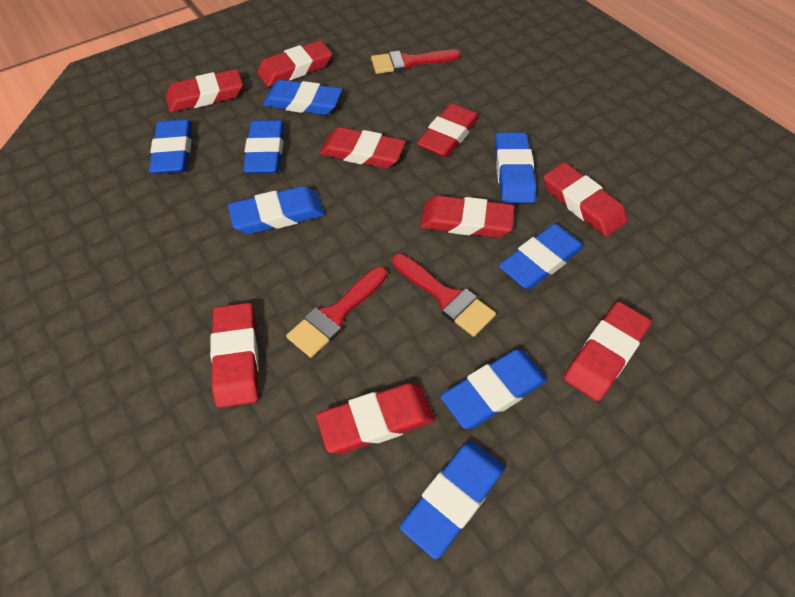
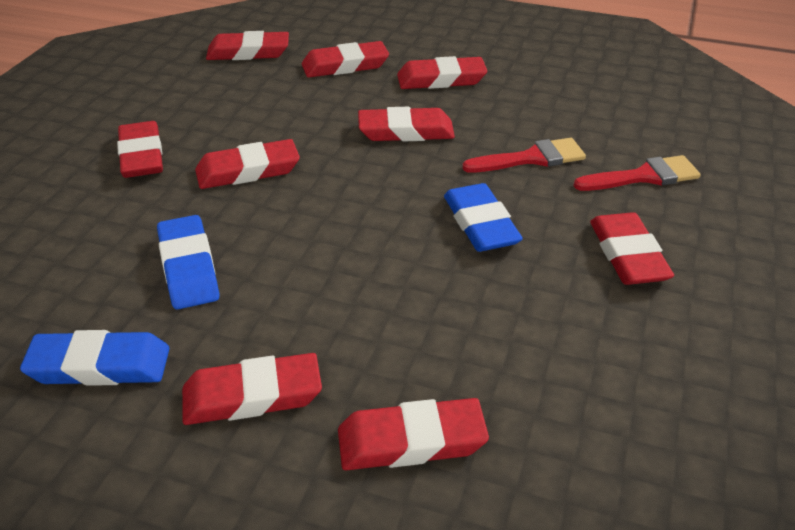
blue eraser: [149,119,192,174] [228,186,324,234] [243,120,284,174] [263,80,342,115] [400,441,505,559] [441,349,548,429] [495,132,536,203] [499,224,584,290] = 8 -> [20,330,170,386] [157,215,219,309] [444,183,523,252] = 3
red brush: [286,267,387,358] [371,50,461,74] [392,254,496,337] = 3 -> [462,138,586,173] [574,155,701,191] = 2

